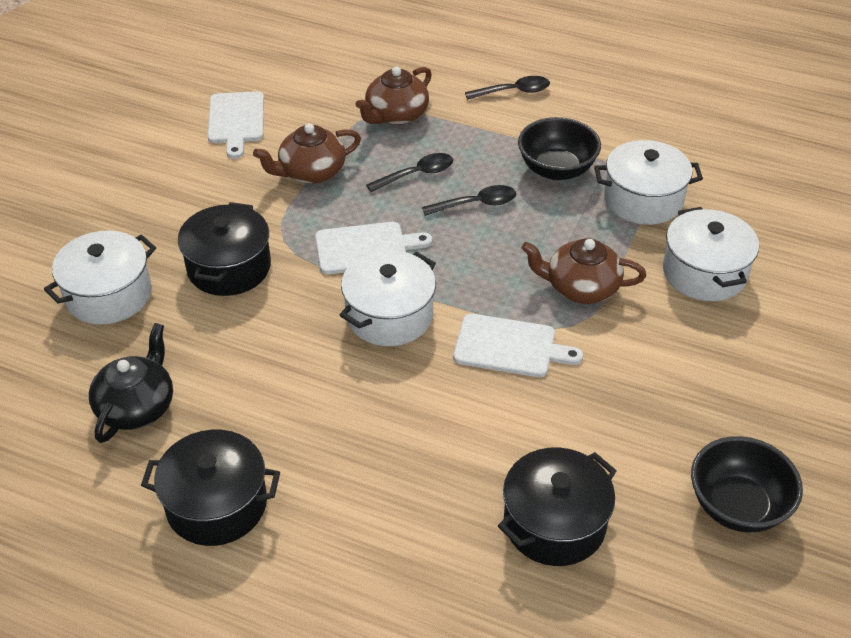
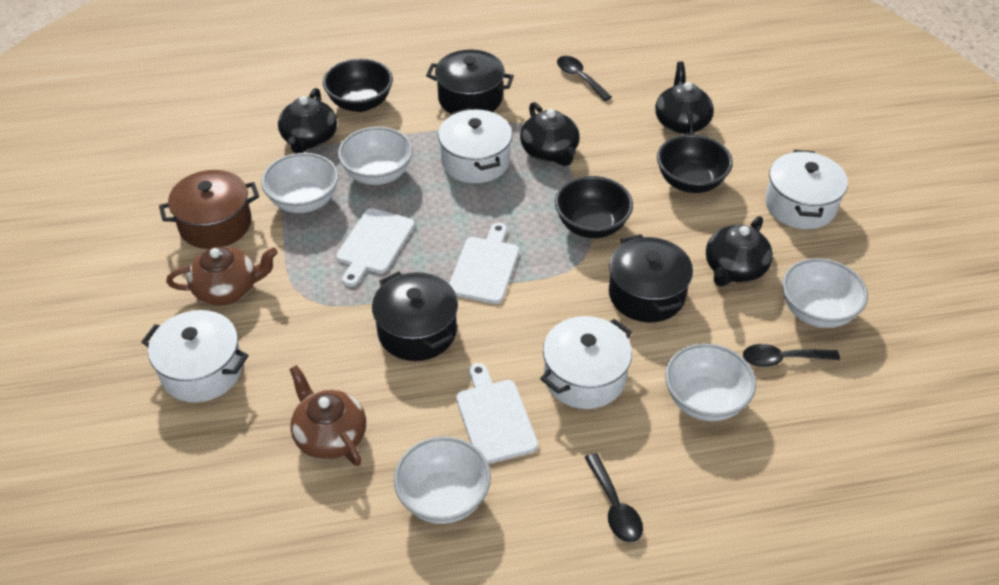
black bowl: [518,117,601,180] [691,436,803,532] = 2 -> [323,59,393,112] [555,176,633,238] [657,134,733,193] = 3
black teapot: [89,323,173,443] = 1 -> [278,88,337,153] [520,102,580,166] [655,61,714,134] [706,216,773,286] = 4
brown pot: none = 0 -> [159,170,259,249] = 1
brown teapot: [253,123,361,184] [355,67,432,125] [521,239,646,304] = 3 -> [166,247,278,305] [289,365,366,466] = 2
white bowl: none = 0 -> [261,153,338,213] [338,127,413,185] [394,436,491,524] [665,343,756,421] [782,258,868,328] = 5

